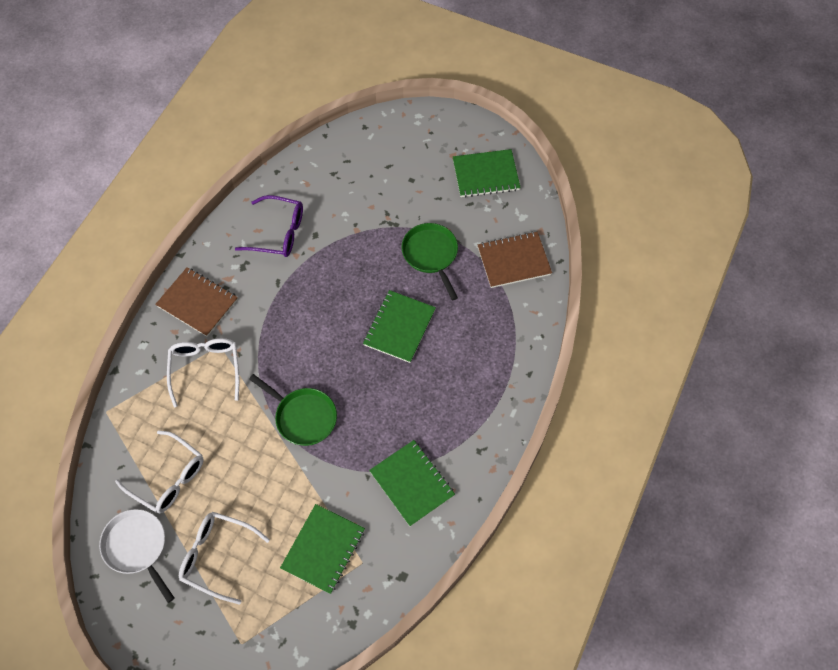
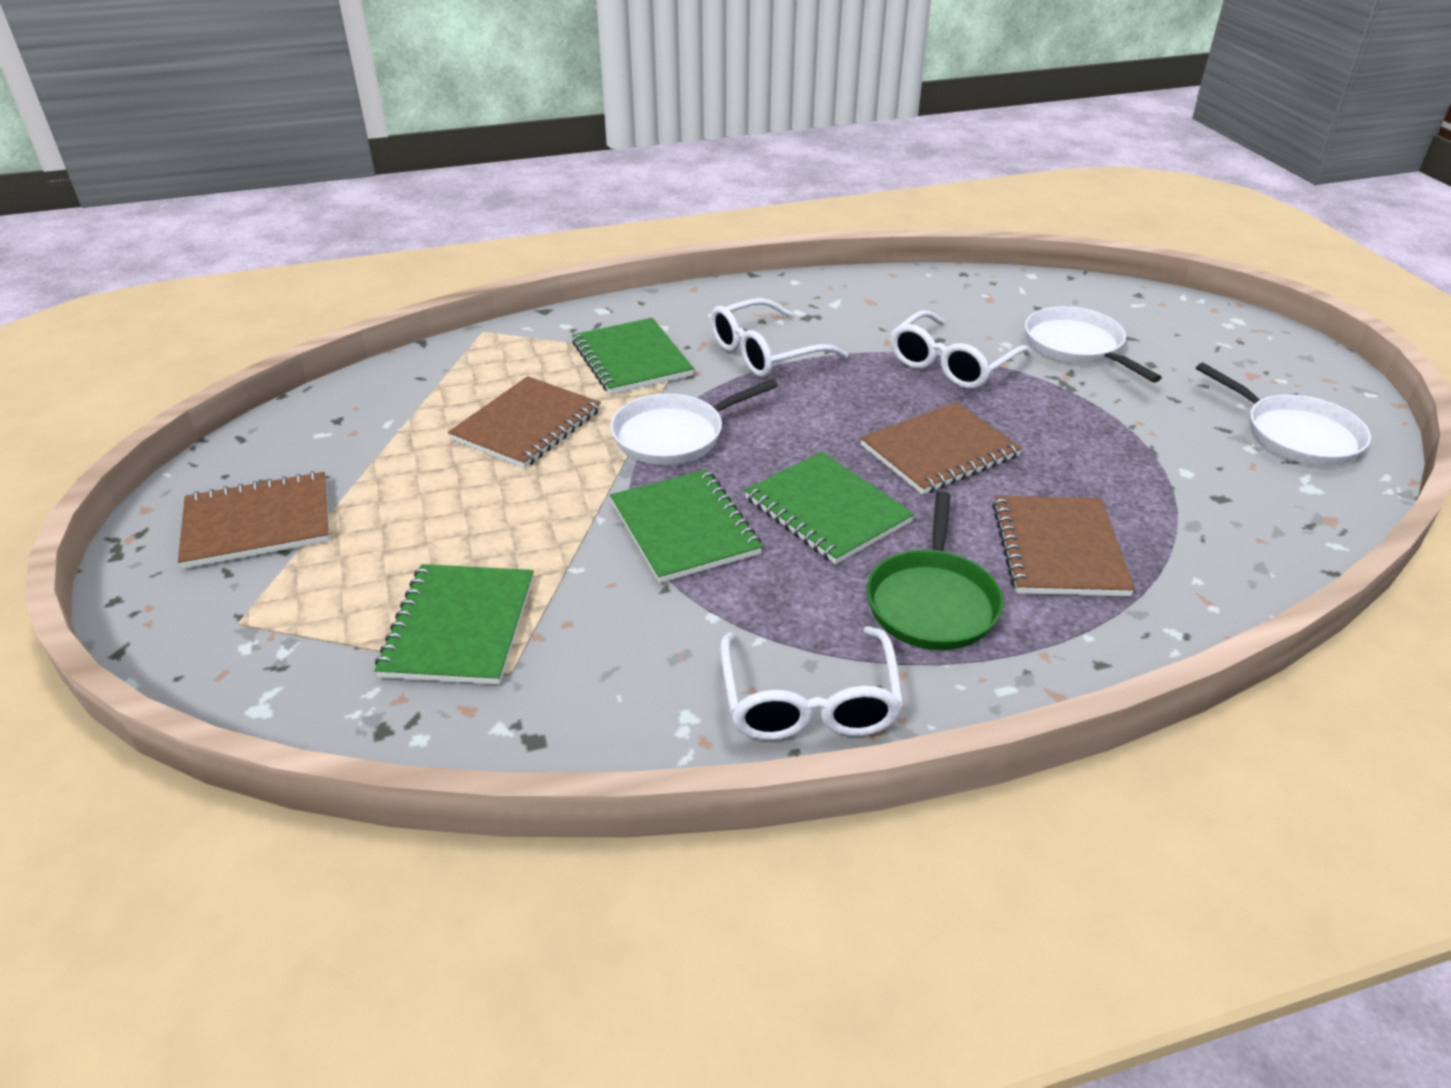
brown notebook: [155,267,238,337] [478,231,552,288] = 2 -> [178,471,329,569] [448,376,601,469] [860,402,1022,495] [992,496,1135,596] = 4
green pan: [249,374,337,446] [402,223,458,300] = 2 -> [866,491,1004,650] = 1
purple glasses: [235,195,303,257] = 1 -> none = 0
white pan: [99,509,174,603] = 1 -> [610,379,778,465] [1025,306,1162,383] [1196,362,1371,466] = 3

